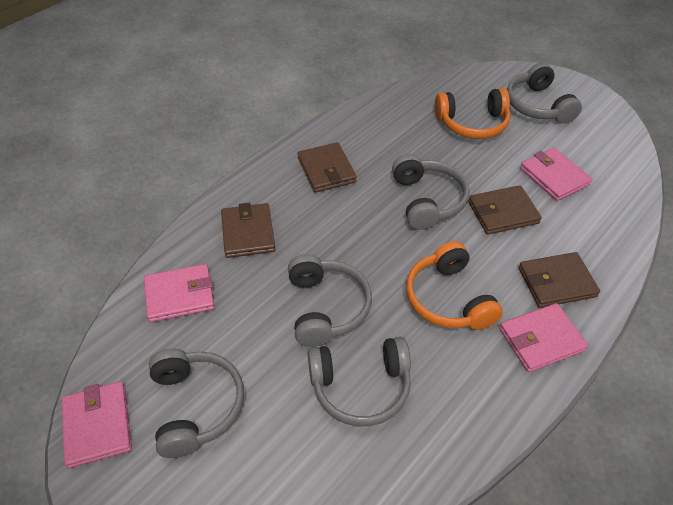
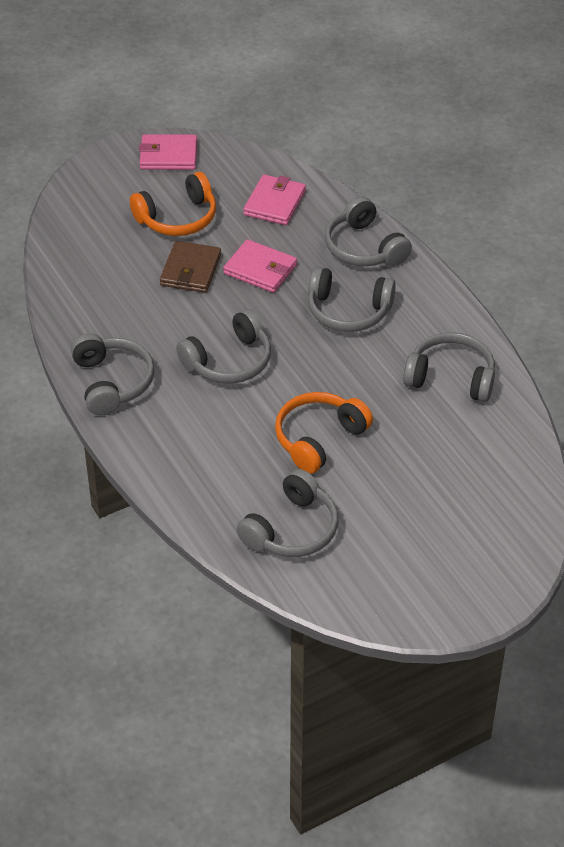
brown wallet: [221,203,275,258] [297,142,357,193] [468,185,542,235] [518,252,600,308] = 4 -> [160,241,221,293] = 1
grey headphones: [149,349,244,458] [288,254,372,347] [308,337,411,426] [392,154,469,230] [507,63,582,124] = 5 -> [71,333,155,416] [176,309,271,384] [236,469,338,557] [308,267,396,332] [325,196,412,266] [403,332,495,402] = 6
pink wallet: [62,381,132,468] [144,264,215,322] [499,303,589,372] [520,148,592,201] = 4 -> [139,134,197,170] [223,239,297,293] [243,174,306,225] = 3

